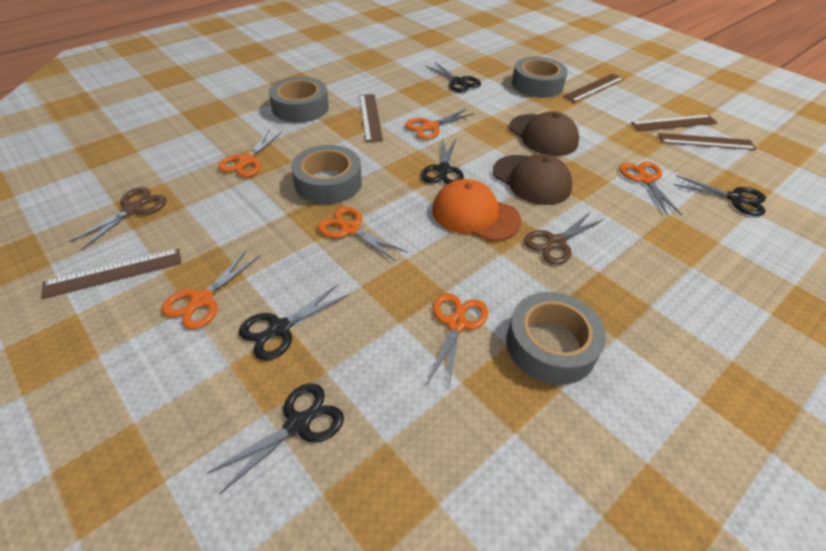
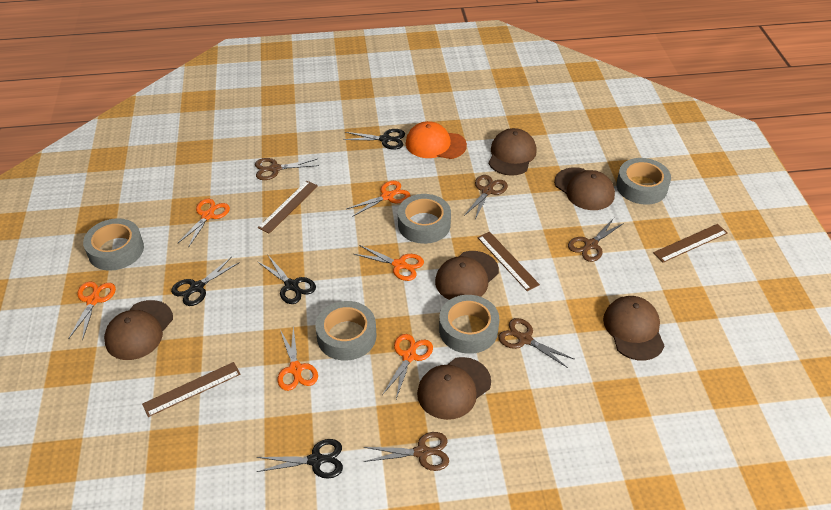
black scissors: [207,383,344,494] [239,284,349,360] [421,137,464,184] [425,62,481,93] [673,175,766,216] = 5 -> [171,257,240,306] [257,254,316,304] [257,439,343,478] [343,129,405,150] = 4
brown cap: [493,154,572,205] [509,111,579,156] = 2 -> [104,300,173,360] [417,357,491,420] [435,251,499,300] [489,128,537,176] [554,167,615,210] [603,296,665,361] = 6
brown ruler: [41,248,181,299] [359,94,383,142] [563,74,624,103] [631,115,718,131] [658,133,756,150] = 5 -> [142,362,241,417] [258,181,318,234] [477,232,540,291] [653,224,728,263] = 4
brown scissors: [69,187,167,250] [524,212,605,265] = 2 -> [255,158,319,180] [363,432,449,471] [464,175,508,220] [498,318,574,368] [568,218,624,262] = 5
grey tape: [269,77,329,123] [291,145,362,204] [506,292,606,385] [512,56,568,98] = 4 -> [83,218,144,271] [315,301,376,361] [398,194,451,244] [439,295,499,354] [616,158,671,205] = 5

